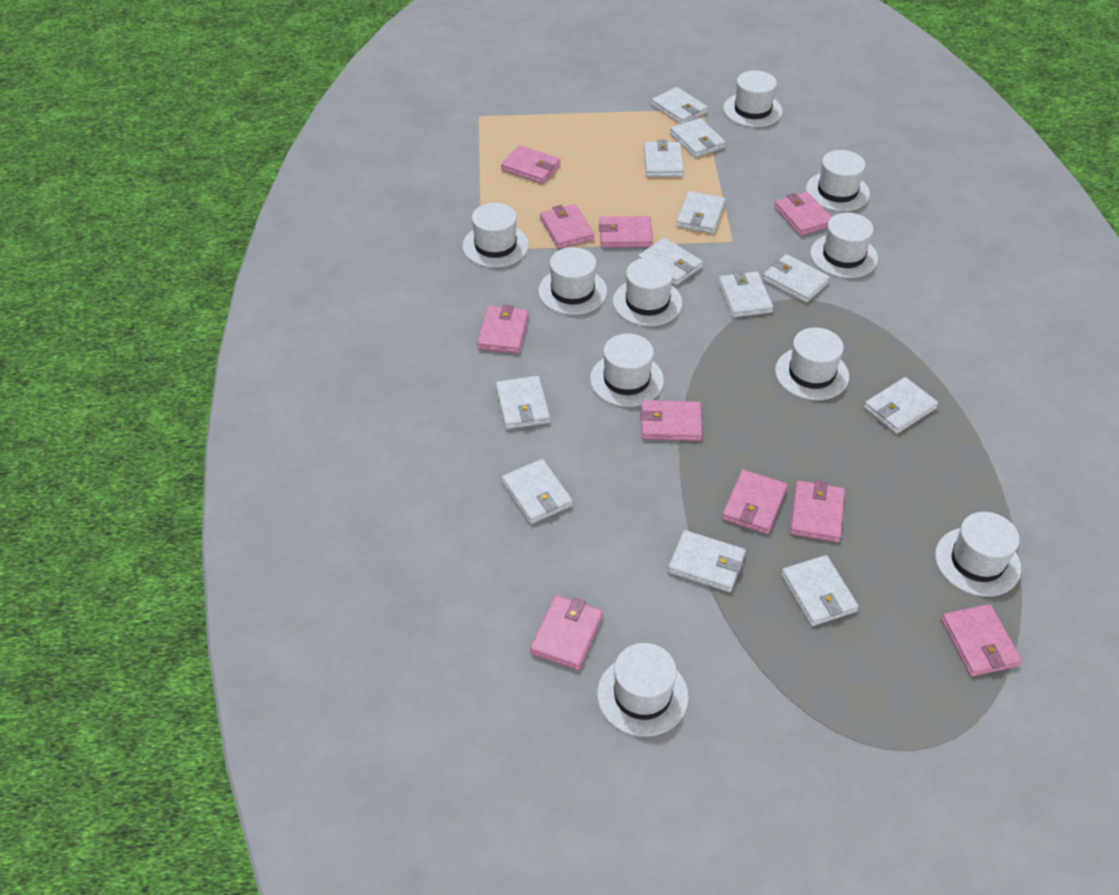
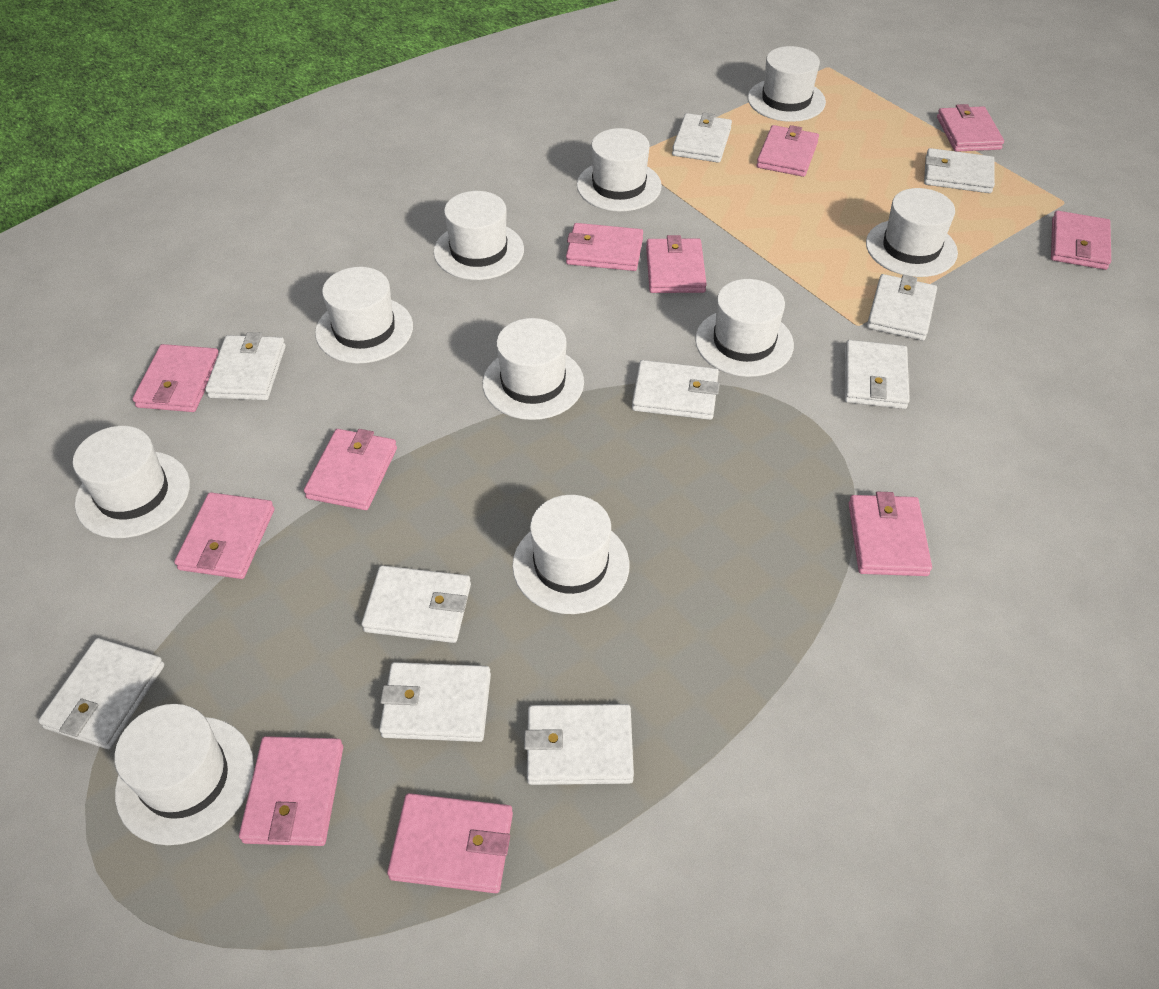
pink wallet: [477,305,529,353] [501,145,561,184] [530,595,603,670] [540,204,594,249] [599,216,653,248] [640,400,702,441] [722,469,787,534] [774,192,832,236] [790,480,845,542] [941,604,1022,676] = 10 -> [133,344,218,412] [174,492,274,579] [239,736,343,846] [304,429,397,510] [387,793,513,893] [566,223,643,271] [646,235,707,293] [756,125,819,177] [848,492,932,576] [937,104,1004,152] [1051,211,1111,270] = 11
white wallet: [496,376,550,429] [502,459,573,524] [638,238,703,285] [644,140,684,177] [651,87,708,124] [668,530,746,592] [670,118,726,158] [676,191,725,234] [718,271,773,318] [763,254,830,303] [781,555,859,626] [864,377,938,434] = 12 -> [38,638,164,749] [205,332,286,400] [361,565,471,643] [379,662,491,742] [524,704,634,785] [632,360,720,420] [672,113,732,163] [844,340,910,409] [867,274,937,341] [924,148,995,193] = 10

